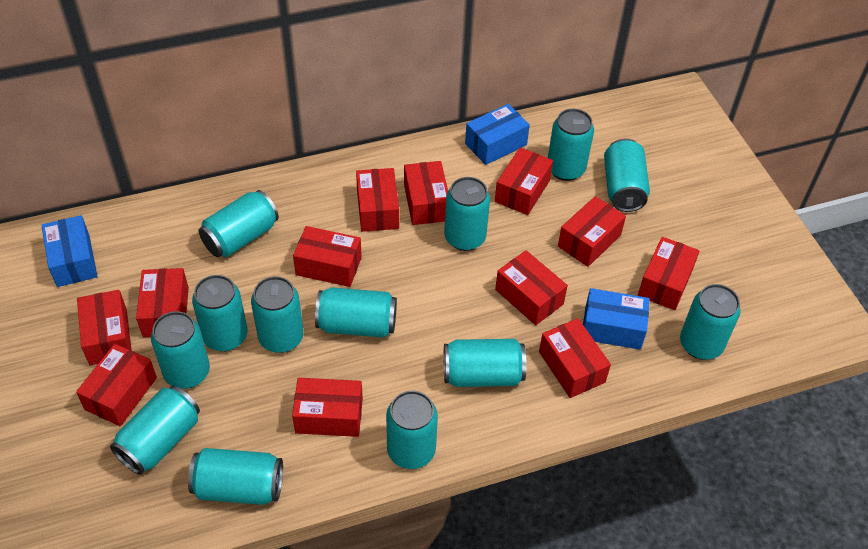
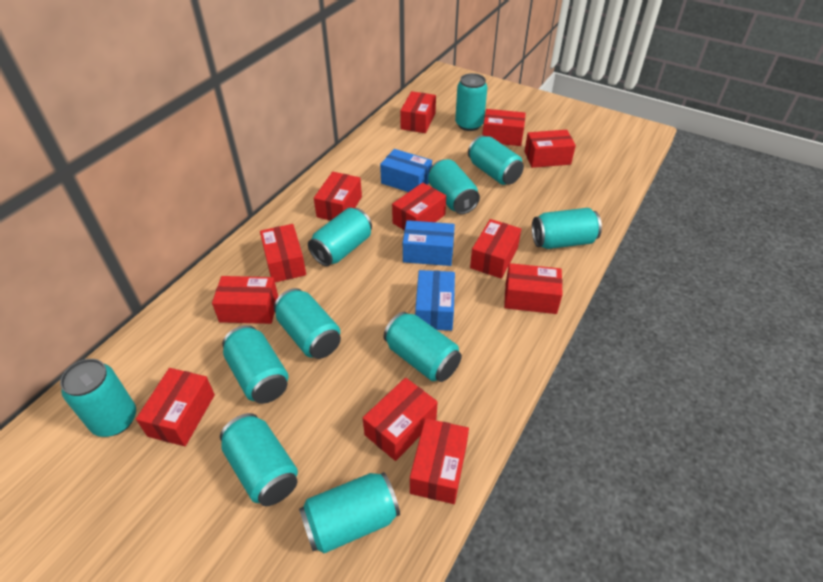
turquoise can: [110,386,200,475] [151,311,210,389] [188,448,283,505] [192,275,248,351] [199,190,279,257] [251,276,304,353] [315,287,397,338] [386,391,438,469] [444,177,490,251] [444,339,527,387] [548,109,594,181] [604,139,650,212] [680,284,741,360] = 13 -> [60,359,136,437] [220,413,298,506] [222,325,288,404] [274,288,341,359] [299,472,400,553] [308,208,372,266] [384,312,462,382] [428,159,480,214] [455,73,488,131] [468,135,524,185] [532,208,602,249] = 11

